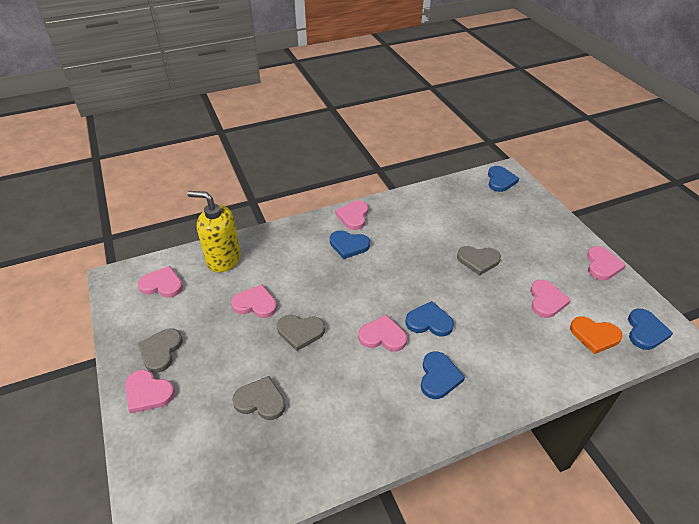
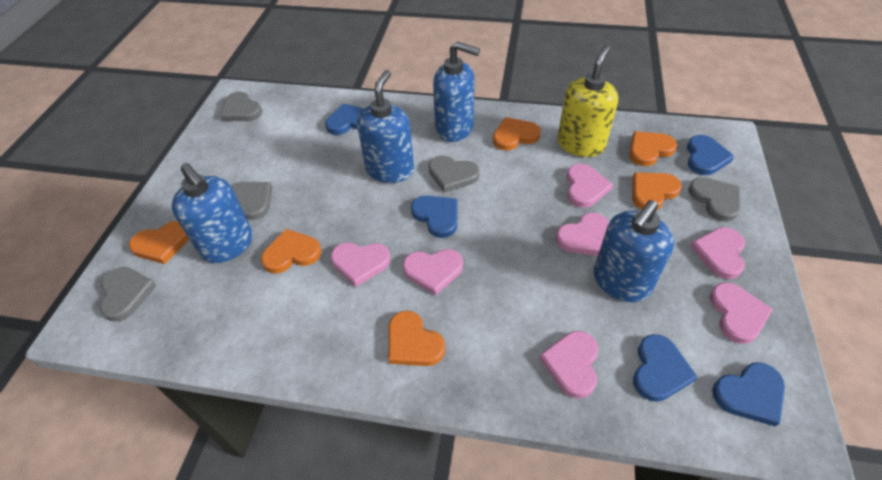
blue soap dispenser: none = 0 -> [172,163,253,263] [357,70,414,183] [433,41,480,142] [594,200,674,302] = 4
grey heart: [138,328,183,373] [232,376,286,420] [277,315,325,351] [457,246,501,276] = 4 -> [100,267,157,322] [220,92,262,121] [230,182,272,220] [428,156,480,193] [688,177,740,222] = 5
orange heart: [570,316,623,354] = 1 -> [129,221,189,264] [261,229,321,274] [388,311,445,366] [493,117,541,151] [629,131,677,166] [632,172,682,210] = 6

